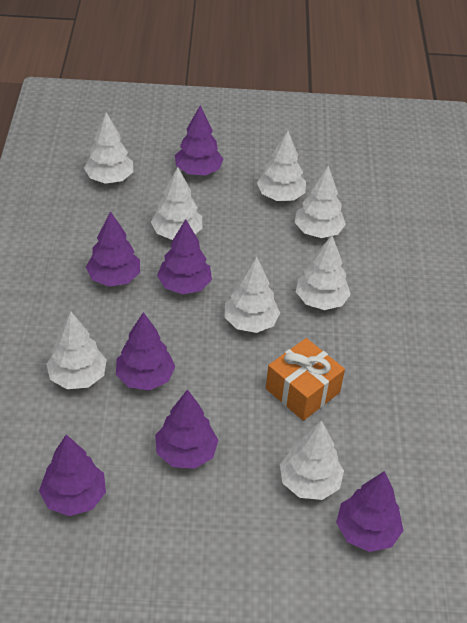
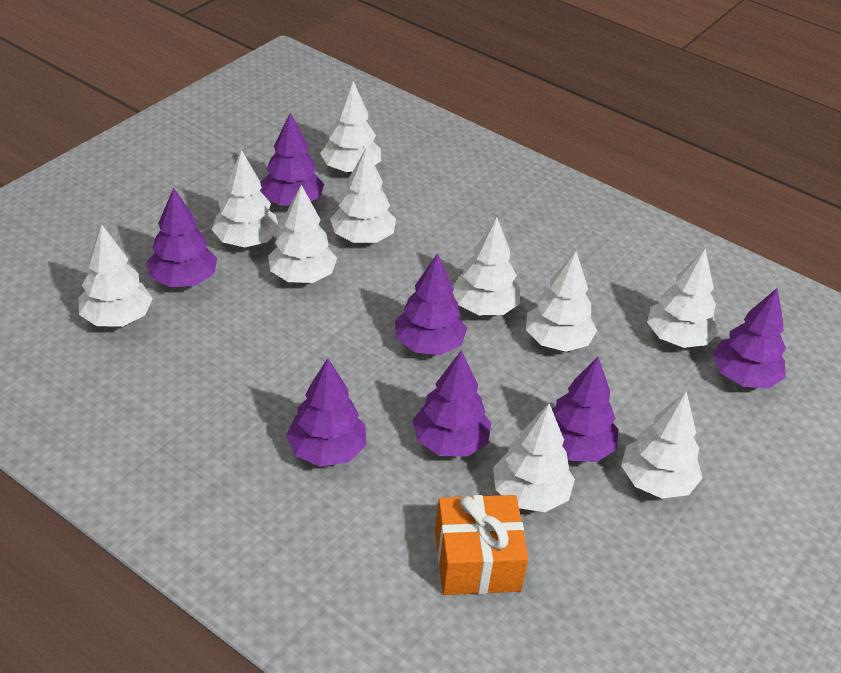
white tree: [46,311,107,389] [84,112,133,184] [151,167,202,240] [224,257,280,333] [257,131,306,201] [280,420,344,500] [295,166,346,238] [296,235,351,310] = 8 -> [78,225,153,326] [211,150,280,247] [268,185,337,283] [320,81,381,173] [330,148,396,243] [453,217,520,315] [493,403,575,512] [526,251,597,352] [621,391,702,498] [647,249,718,348] = 10

